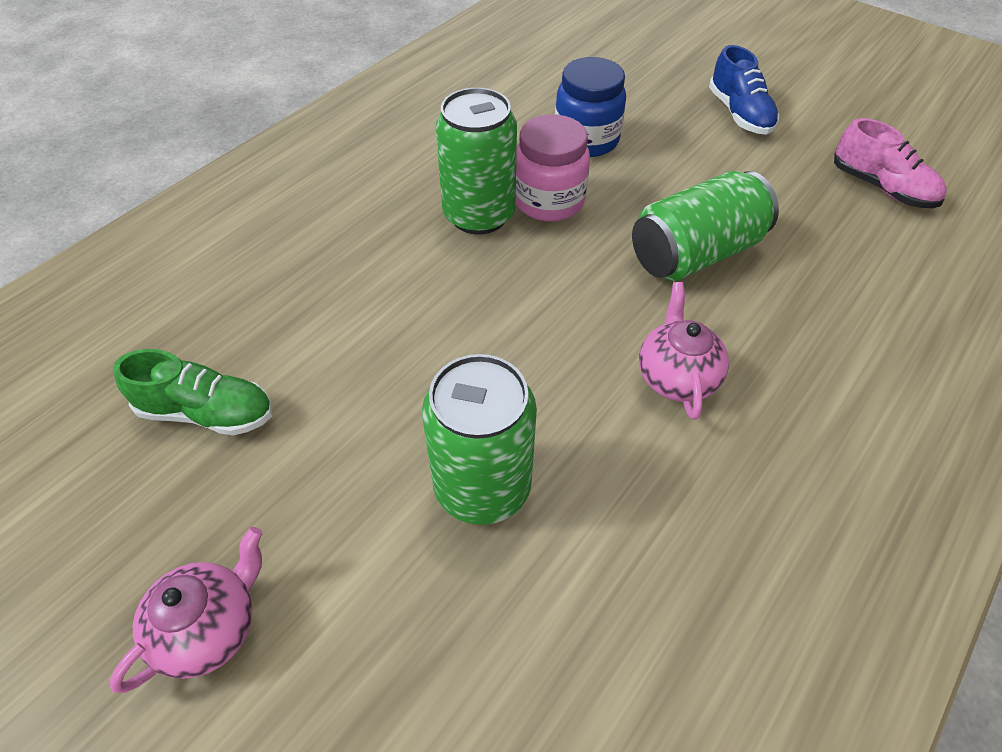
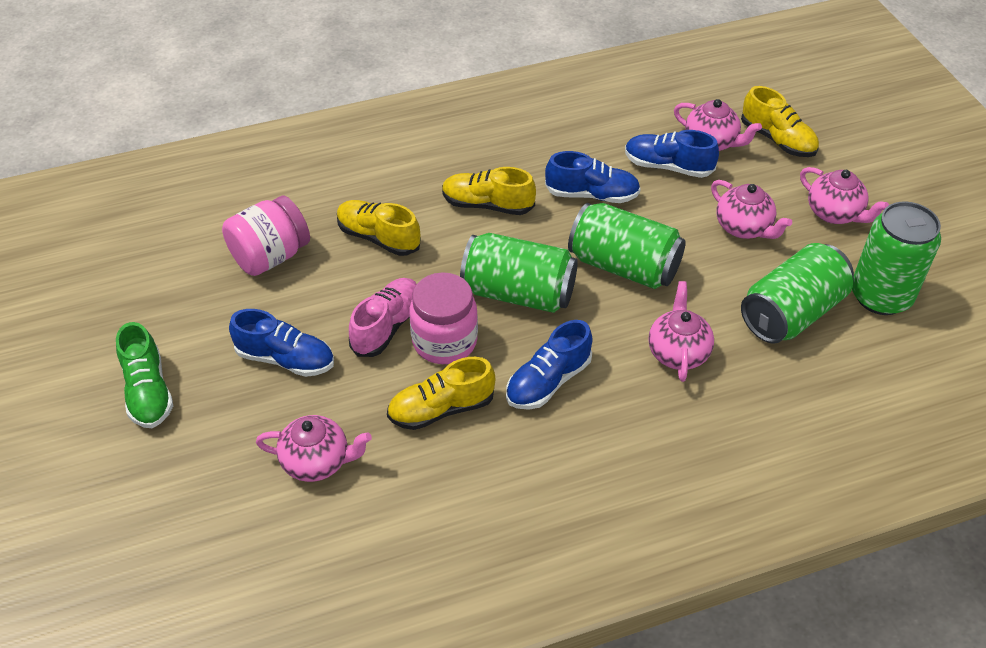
blue jar: [555,57,626,157] = 1 -> none = 0
blue shoe: [709,45,779,135] = 1 -> [229,309,334,377] [506,320,593,410] [545,151,641,203] [625,130,719,178] = 4
green can: [422,354,537,525] [436,87,517,235] [632,171,779,281] = 3 -> [460,233,578,313] [568,203,686,289] [741,243,854,344] [852,201,941,315] = 4
pink jar: [516,114,590,221] = 1 -> [222,195,310,276] [409,272,478,364] = 2
pink teapot: [109,527,262,693] [639,282,729,420] = 2 -> [256,415,372,482] [649,281,714,382] [674,99,762,151] [711,180,792,239] [800,167,889,224] = 5
yellow shoe: none = 0 -> [337,200,421,256] [387,357,495,430] [442,167,536,215] [741,86,819,157] = 4

